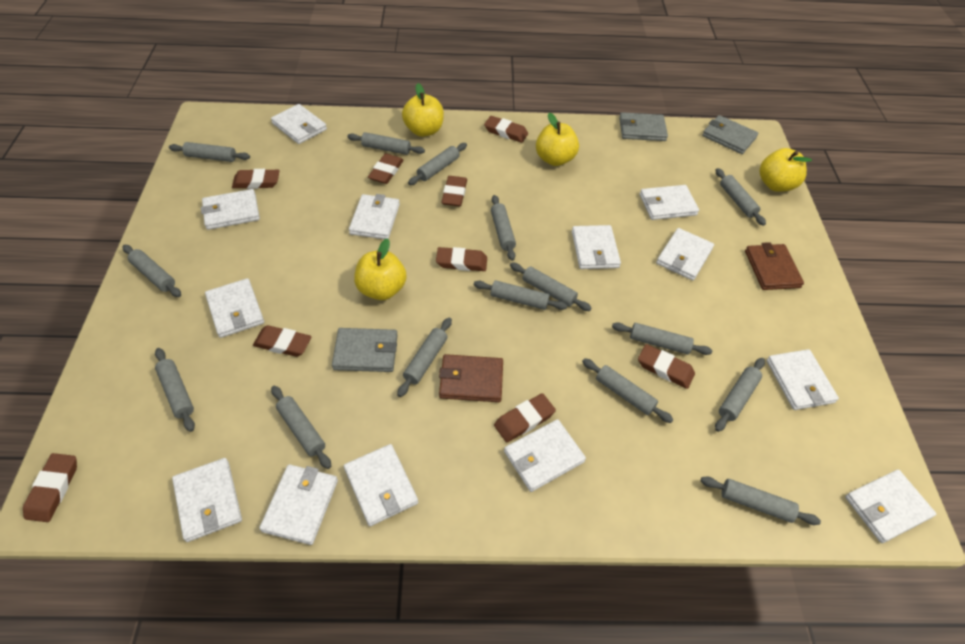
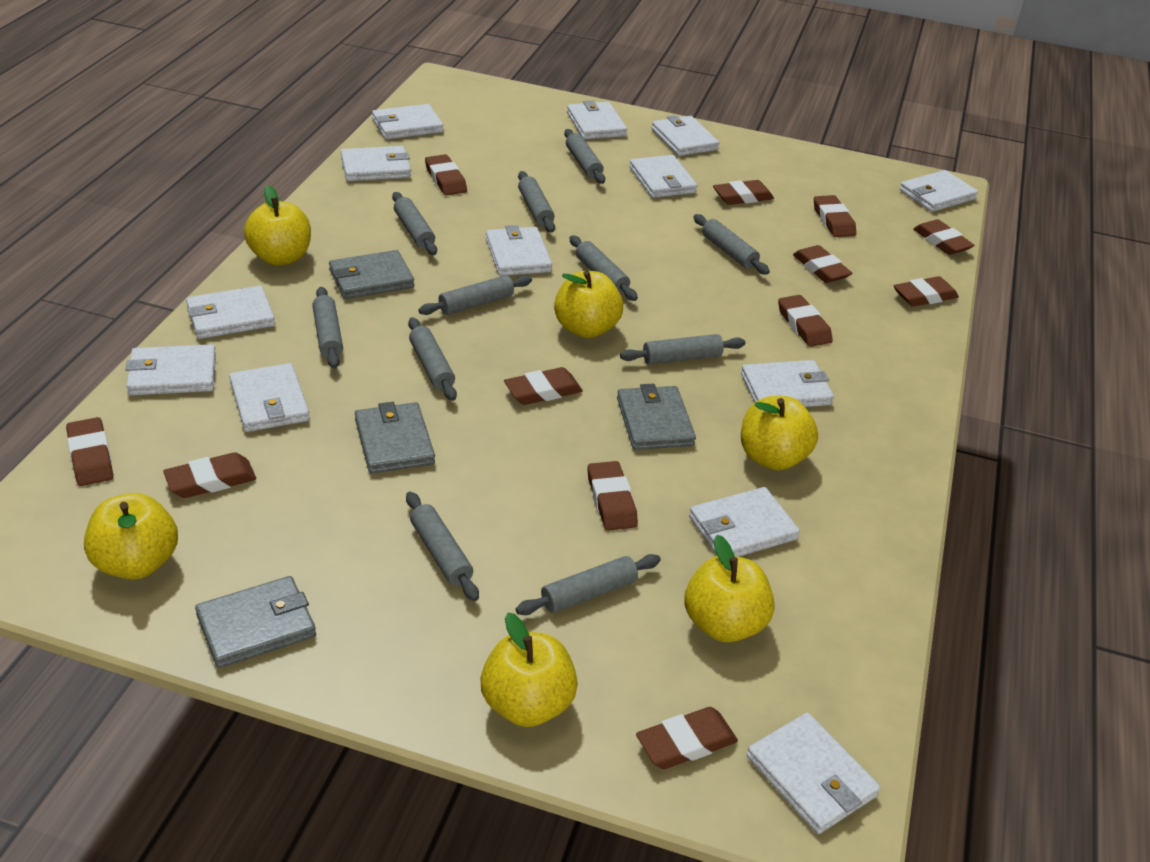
brown eraser: [23,453,77,522] [232,169,280,189] [253,325,311,357] [368,153,404,184] [436,247,487,271] [442,176,467,207] [484,116,528,143] [494,393,556,443] [638,344,695,389] = 9 -> [66,417,113,486] [163,452,256,498] [425,154,467,196] [504,367,583,405] [587,461,638,531] [636,707,738,769] [713,180,774,205] [778,295,833,347] [793,245,852,283] [814,195,856,237] [893,276,959,307] [913,219,974,255] = 12
brown wallet: [439,354,503,402] [745,242,804,290] = 2 -> none = 0
grey rolling pin: [122,245,181,297] [155,348,195,432] [169,142,250,162] [271,386,331,469] [347,132,425,155] [397,318,452,397] [408,143,467,185] [474,280,567,310] [491,195,516,261] [510,263,592,311] [582,358,674,423] [612,322,712,355] [701,477,821,525] [715,168,766,226] [715,358,765,432] = 15 -> [312,287,343,369] [392,192,437,255] [406,491,479,601] [408,317,457,401] [418,275,532,315] [516,554,661,615] [518,171,555,233] [564,129,605,184] [569,235,638,301] [620,334,745,364] [694,214,770,275] = 11
grey wallet: [332,328,398,372] [619,112,668,141] [702,115,758,154] = 3 -> [195,576,316,668] [329,250,414,299] [355,402,435,474] [617,384,696,450] = 4
yellow apple: [354,238,407,300] [402,83,444,137] [536,113,579,166] [760,148,812,192] = 4 -> [84,493,178,580] [244,185,311,266] [480,613,578,727] [554,271,623,338] [685,535,775,642] [741,396,818,470] = 6

